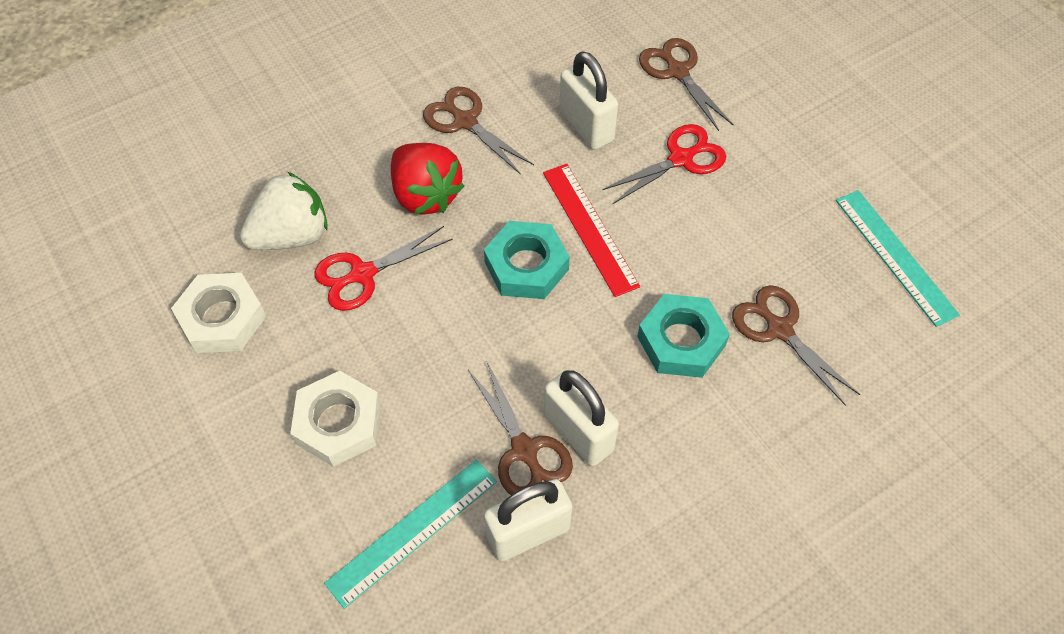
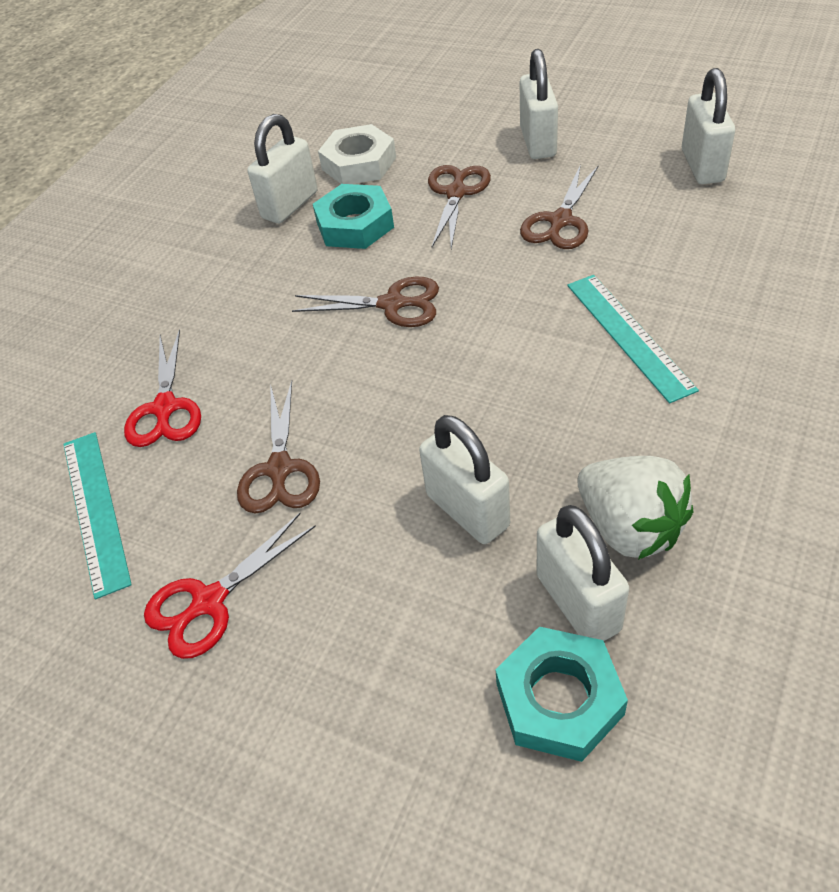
red ruler: [543,164,640,297] = 1 -> none = 0
red strawberry: [391,143,464,215] = 1 -> none = 0
white nut: [171,273,266,353] [290,371,381,467] = 2 -> [318,124,396,184] = 1
white padlock: [484,479,572,561] [544,370,619,466] [559,51,618,150] = 3 -> [247,114,318,224] [419,415,510,544] [520,49,558,159] [537,505,629,641] [682,68,735,184] = 5

